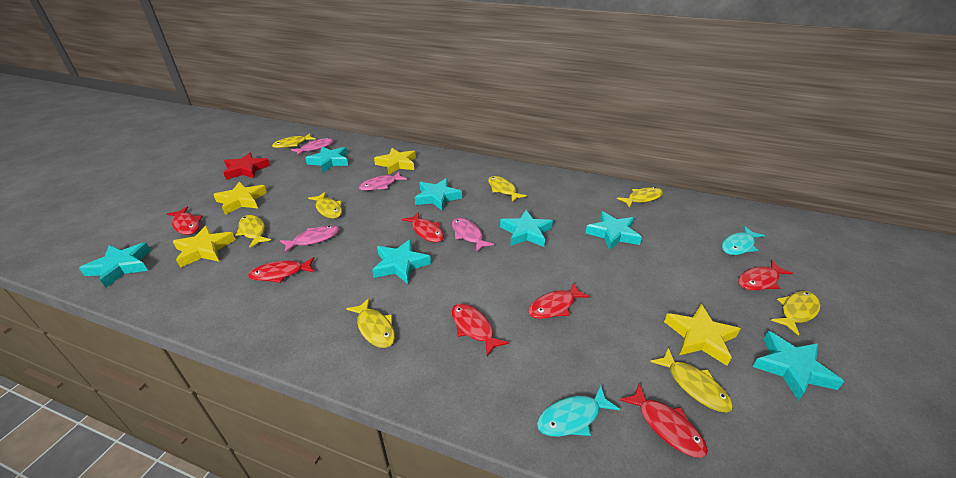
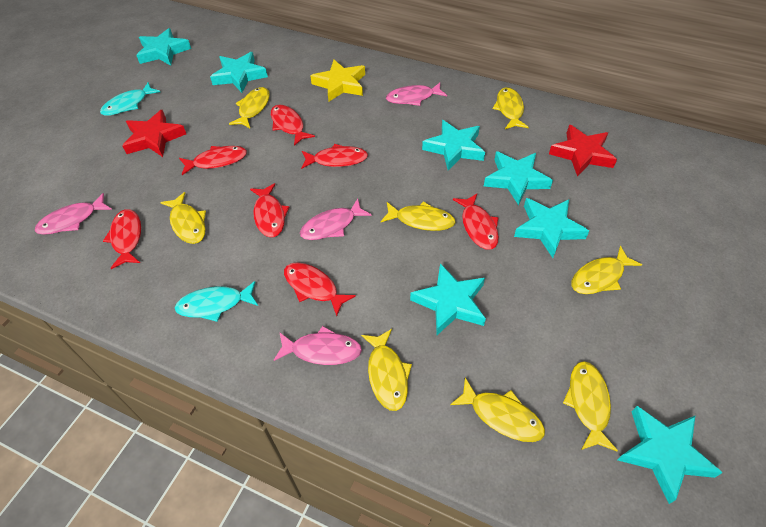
red star: [223,153,270,180] = 1 -> [122,110,186,157] [549,125,617,177] = 2
yellow star: [173,225,236,268] [213,182,267,215] [374,148,416,175] [664,304,740,366] = 4 -> [311,60,365,102] = 1

